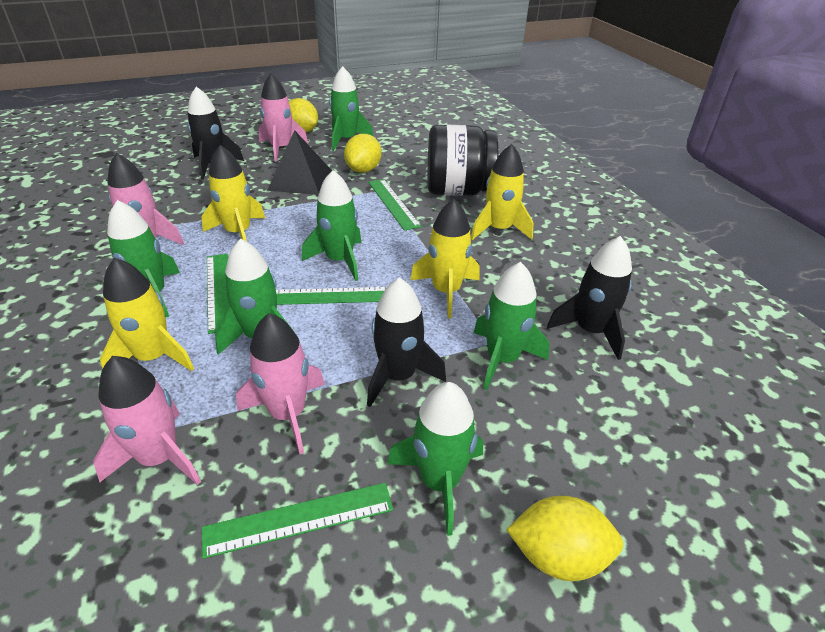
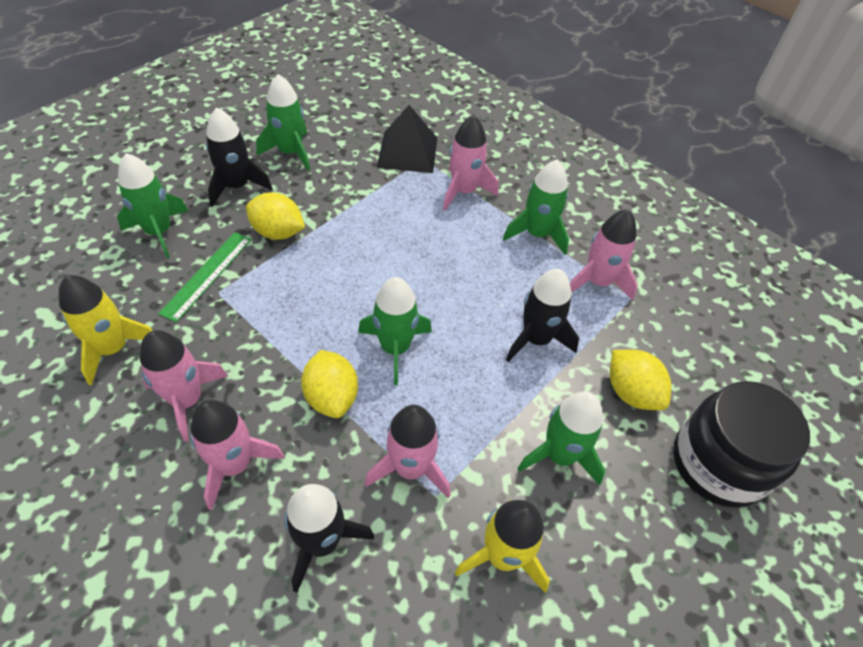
green rocket: [107,200,180,317] [215,239,295,355] [302,170,362,281] [329,66,374,151] [387,382,483,536] [474,262,550,390] = 6 -> [117,153,188,258] [256,74,310,171] [358,277,432,385] [503,159,569,255] [517,392,605,486] = 5
green ruler: [202,483,393,559] [207,254,230,334] [276,287,387,305] [368,179,421,231] = 4 -> [158,232,252,322] = 1
pink rocket: [93,356,201,485] [107,153,184,245] [236,313,325,454] [259,73,308,162] = 4 -> [140,330,228,442] [190,400,284,510] [365,405,451,498] [443,115,499,211] [570,209,638,301] = 5
yellow rocket: [100,258,194,371] [201,145,265,242] [410,199,480,318] [471,144,533,240] = 4 -> [59,275,153,385] [455,500,550,593] = 2

